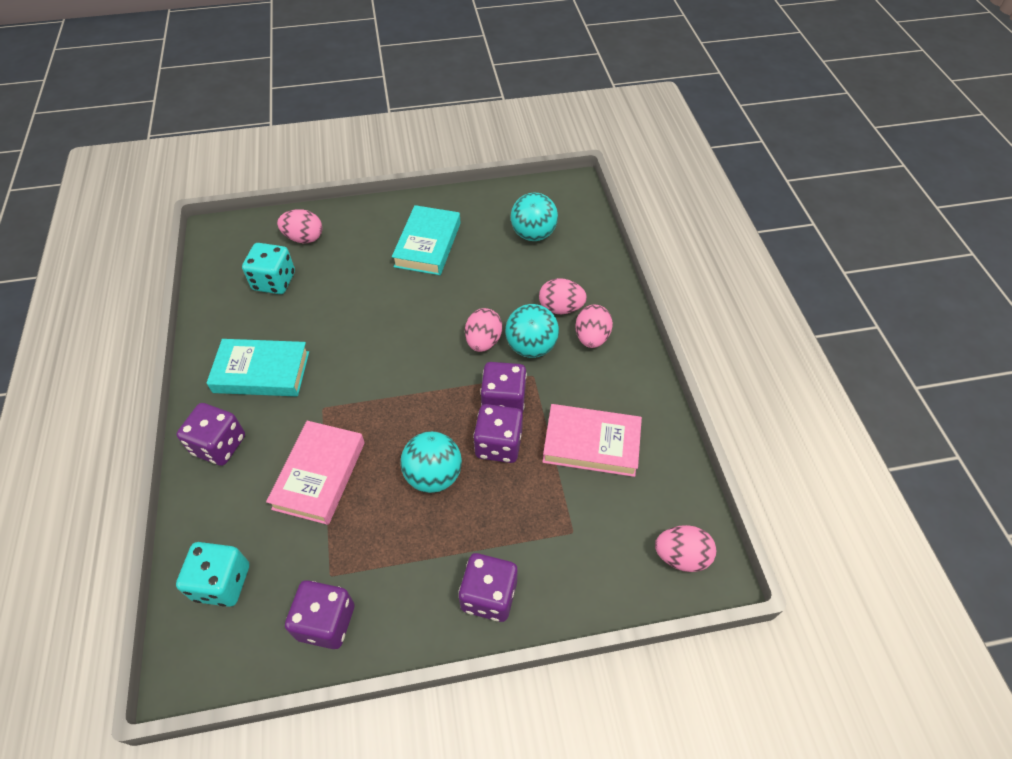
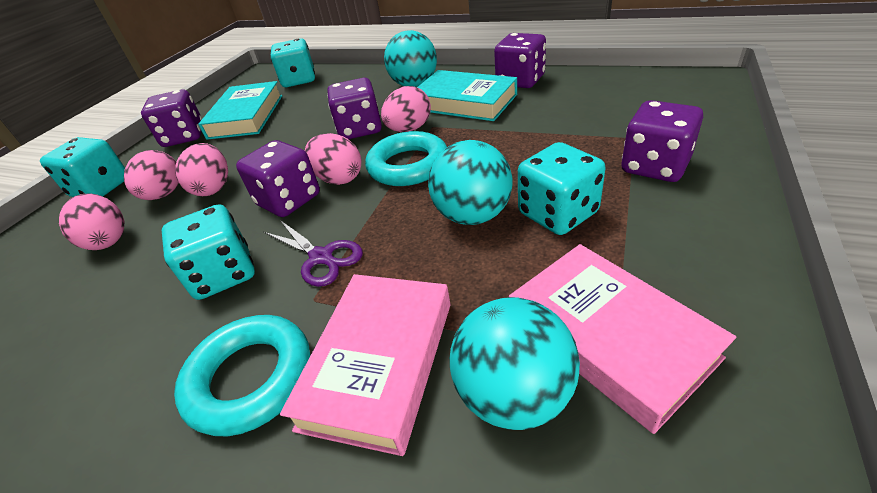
purple scissors: none = 0 -> [264,220,363,287] = 1
turquoise dice: [176,542,249,607] [242,243,295,294] = 2 -> [40,137,125,197] [162,204,255,300] [271,38,315,87] [518,142,606,235] = 4
turquoise ring: none = 0 -> [174,315,310,436] [365,131,447,186] = 2

